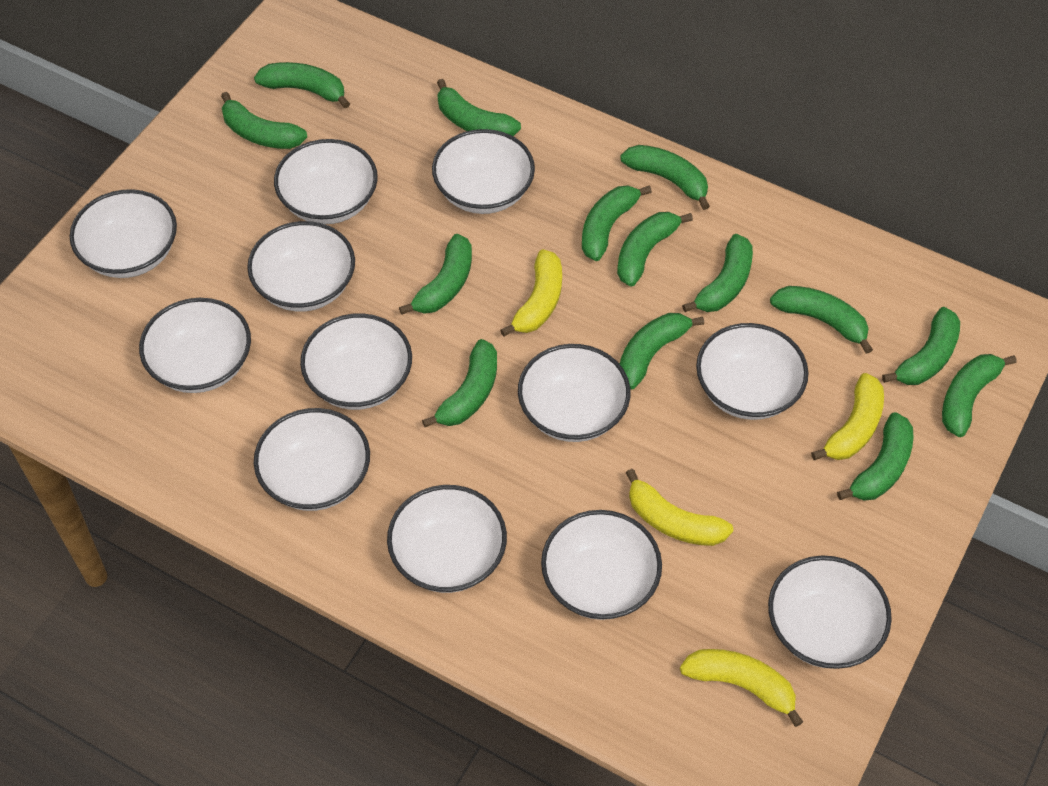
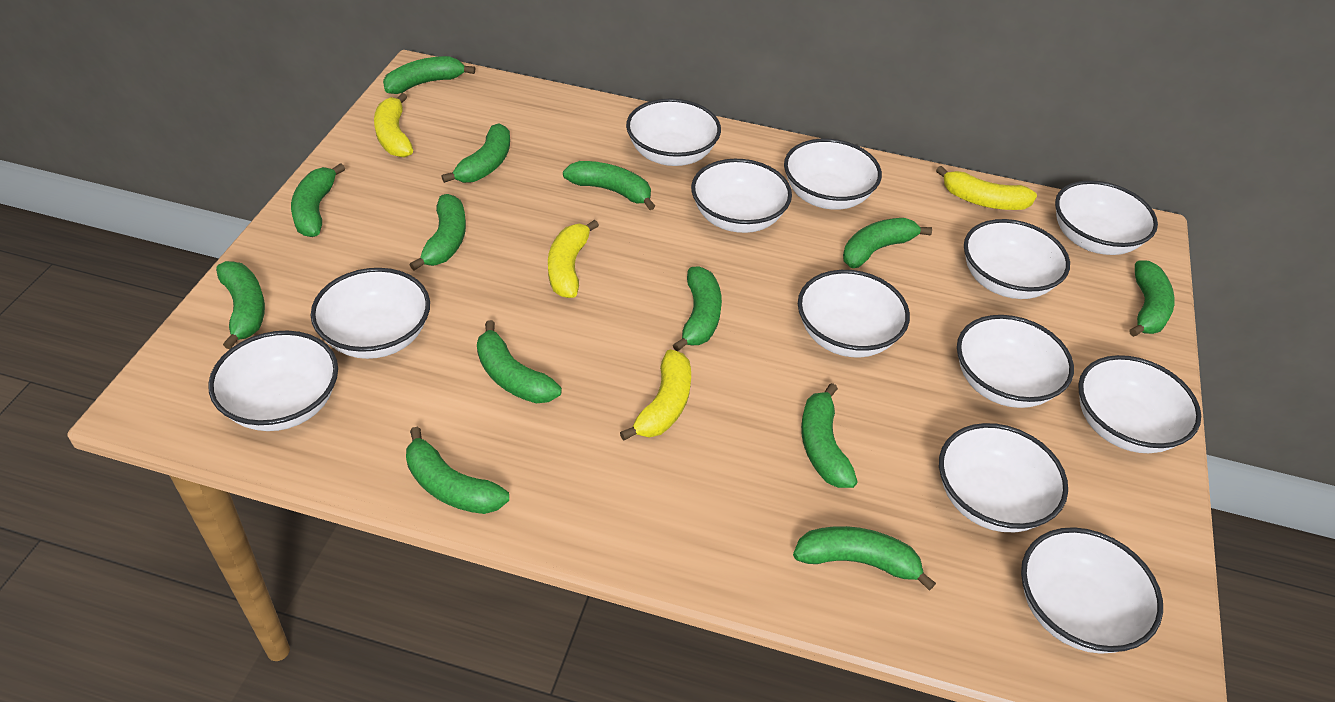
green banana: [221,92,307,149] [254,62,350,109] [399,234,472,315] [422,339,497,427] [437,79,521,136] [582,185,652,261] [617,212,693,287] [620,145,710,210] [620,313,704,390] [682,234,753,312] [770,286,873,354] [837,412,913,501] [882,307,960,385] [942,354,1016,437] = 14 -> [216,261,265,349] [291,163,345,237] [383,56,475,94] [406,427,509,514] [409,194,466,271] [441,123,510,183] [477,320,562,403] [563,161,655,210] [673,266,722,351] [793,526,936,591] [801,383,858,488] [843,218,932,268] [1129,261,1175,337] = 13

